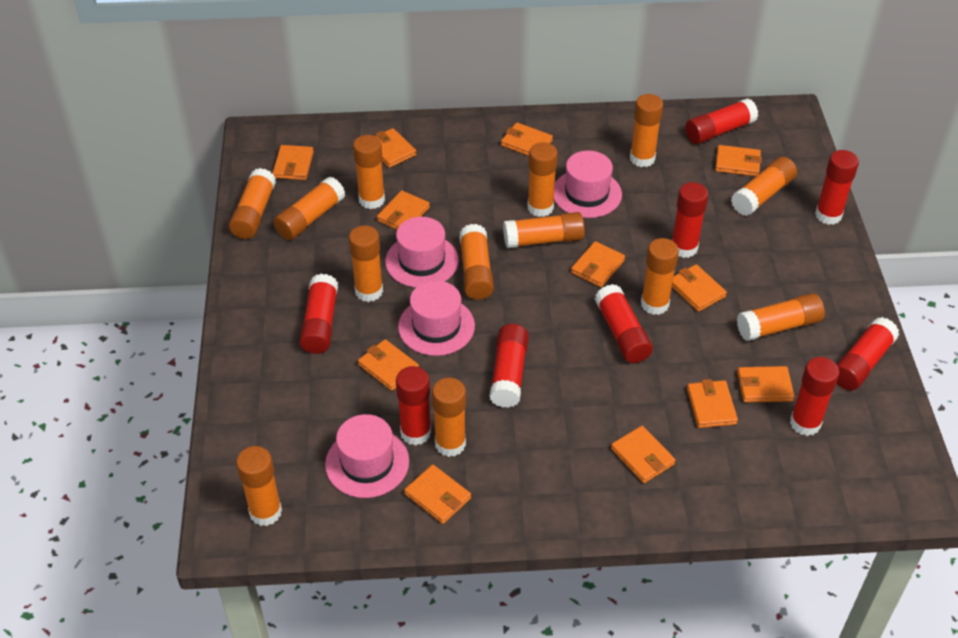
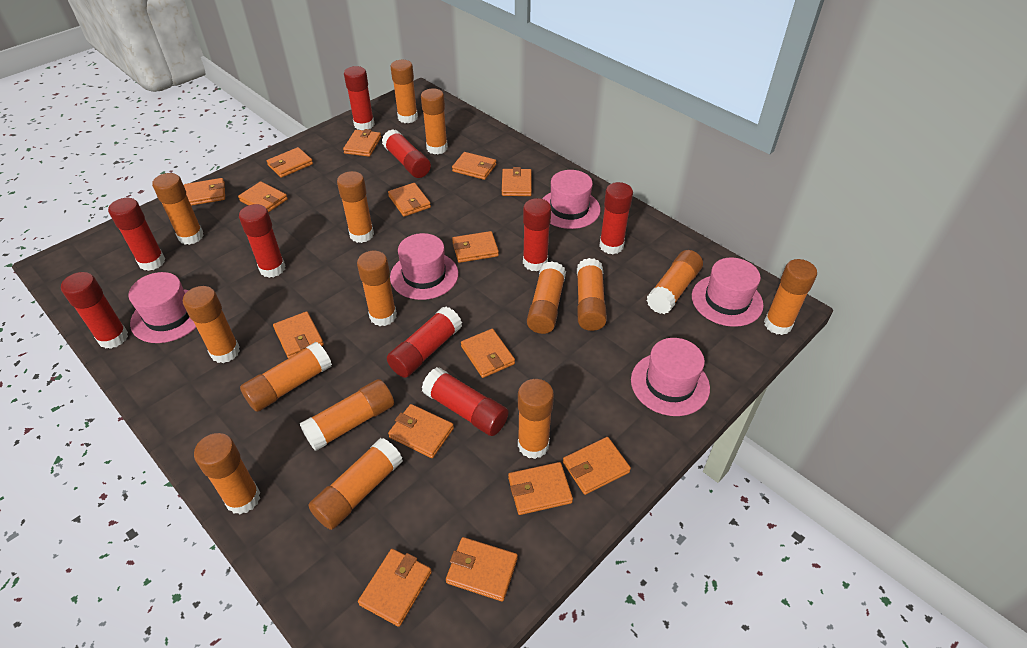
orange glue stick: [229,168,276,239] [236,446,282,526] [274,177,345,240] [349,225,383,302] [353,135,385,209] [432,377,466,457] [459,224,494,300] [503,212,585,248] [527,142,558,217] [630,94,663,167] [641,238,679,315] [731,157,797,216] [737,293,825,341] = 13 -> [152,173,204,245] [183,286,240,363] [194,433,260,514] [240,342,332,412] [300,379,394,451] [308,438,403,530] [337,171,374,243] [357,251,397,326] [391,60,418,123] [421,88,448,154] [518,379,554,459] [527,261,566,334] [577,258,607,331] [646,250,703,314] [764,259,817,335] = 15
orange wallet: [272,145,314,180] [358,339,419,391] [375,128,416,168] [377,190,430,230] [404,464,471,524] [501,122,553,156] [571,241,625,287] [611,426,676,483] [672,264,727,312] [687,379,738,428] [715,145,762,176] [737,366,794,402] = 12 -> [184,178,225,206] [238,181,288,213] [267,147,313,178] [273,311,324,358] [343,129,381,157] [358,549,432,627] [388,183,431,217] [388,404,454,458] [446,537,518,602] [452,152,496,180] [452,231,499,263] [461,329,515,378] [502,167,532,196] [508,462,573,515] [563,437,631,495] = 15
pink hat: [325,414,409,498] [385,217,459,288] [398,280,475,356] [554,151,622,218] = 4 -> [128,272,197,343] [390,233,459,300] [542,170,601,229] [631,338,710,416] [692,257,764,327] = 5

